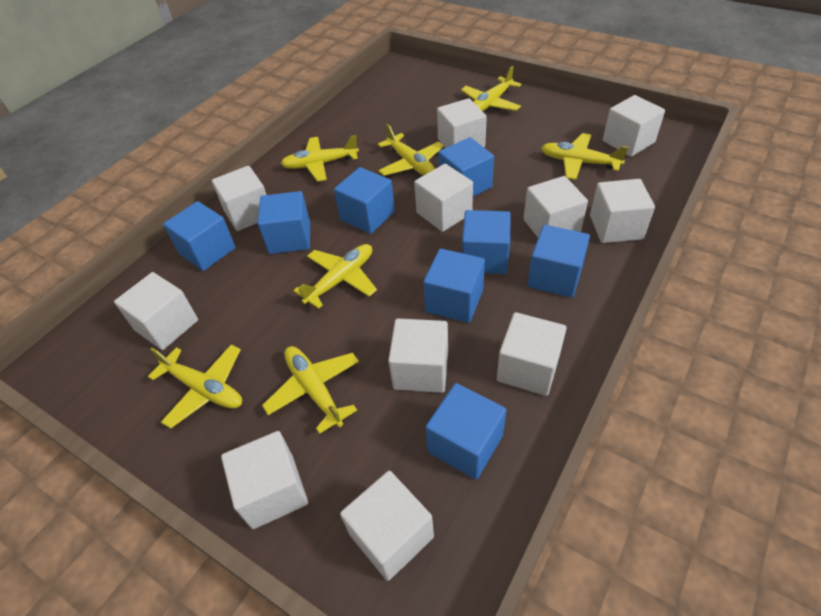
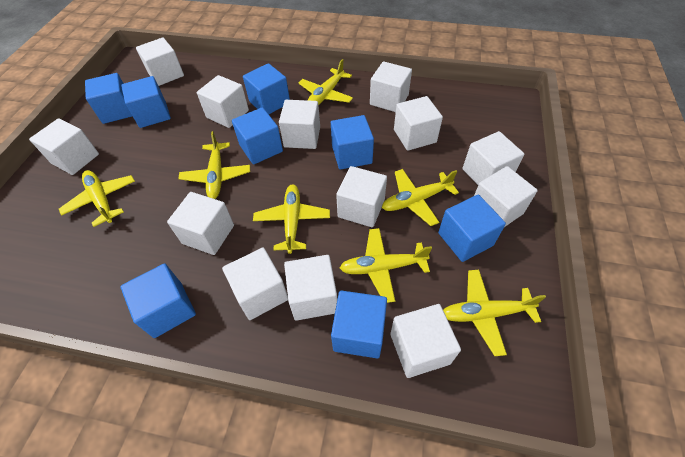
white cube: [114,272,198,350] [212,166,266,231] [221,431,308,529] [340,471,434,581] [388,318,448,393] [414,164,473,232] [437,98,487,148] [497,312,567,396] [523,176,588,237] [590,179,655,243] [603,95,665,157] = 11 -> [29,118,99,175] [136,37,184,86] [167,192,234,255] [197,75,249,128] [222,248,288,320] [279,100,320,149] [284,255,337,321] [336,166,387,227] [370,61,412,112] [390,304,461,378] [394,96,443,151] [462,131,524,185] [474,166,538,226] = 13

